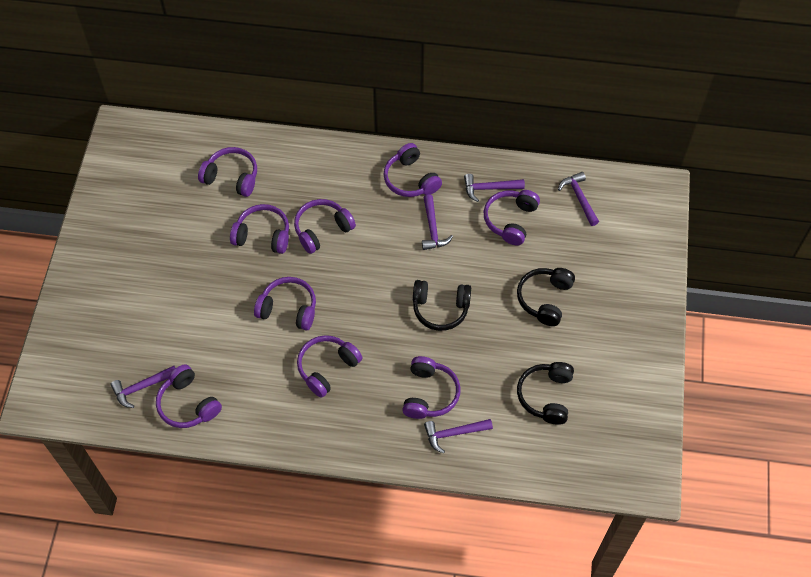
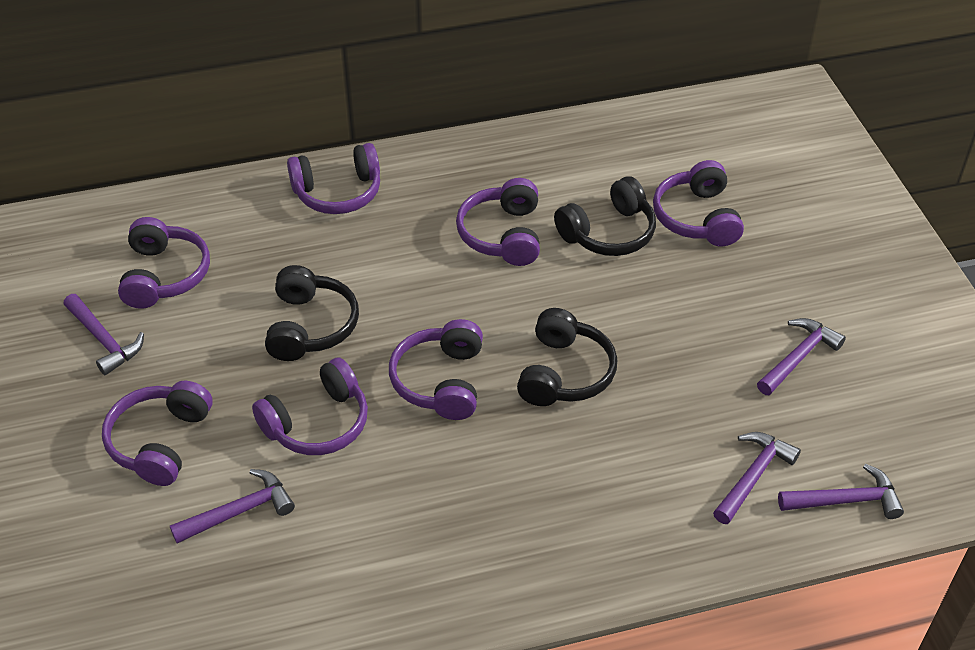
purple headphones: [156,364,222,428] [198,147,257,197] [230,204,289,254] [254,277,316,330] [294,199,356,254] [297,335,363,398] [383,143,442,197] [402,356,460,419] [484,190,540,246] = 9 -> [102,381,213,486] [118,217,210,309] [252,357,368,455] [287,143,380,214] [389,319,483,420] [456,178,540,266] [653,160,744,246] = 7

